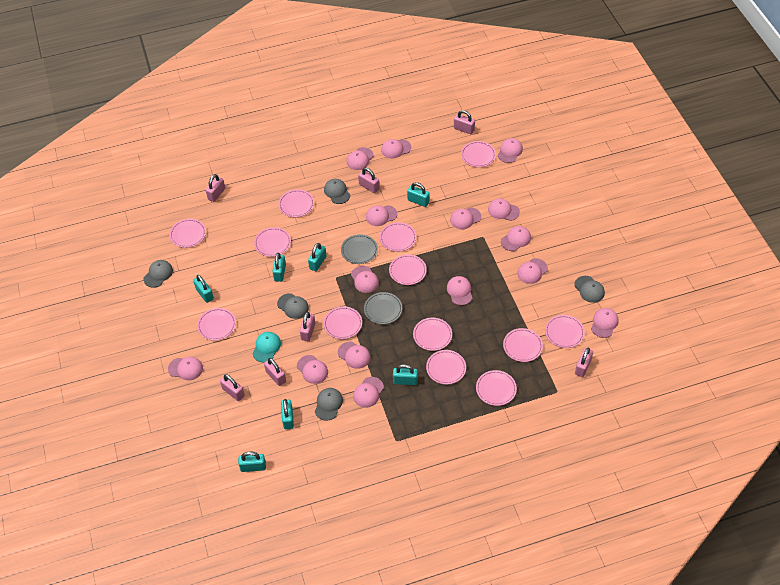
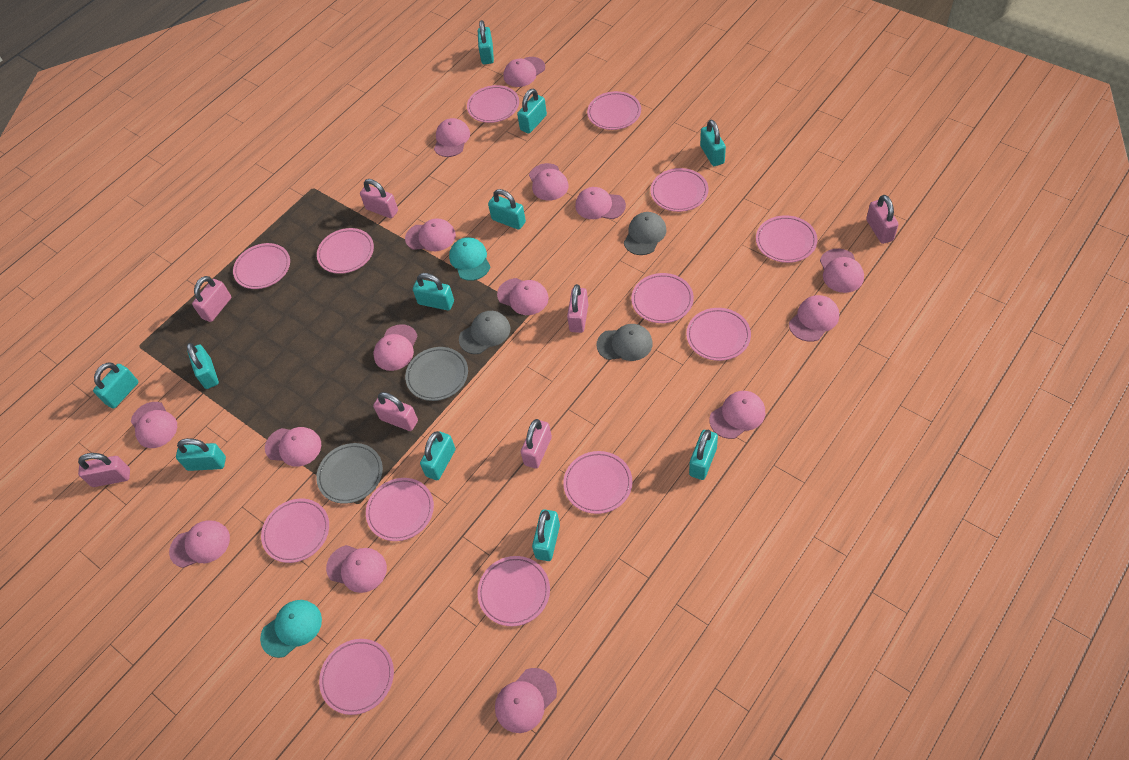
grey cap: [143,260,173,288] [277,293,309,319] [315,388,343,421] [324,179,350,204] [574,276,605,303] = 5 -> [459,311,510,354] [596,324,653,361] [624,212,666,255] = 3
turquoise cap: [252,332,281,362] = 1 -> [260,600,322,658] [449,237,490,281] = 2
turquoise padlock: [193,275,214,303] [238,452,266,472] [272,253,286,282] [281,399,294,429] [308,243,327,271] [393,364,418,385] [407,182,430,207] = 7 -> [93,363,139,409] [176,438,226,471] [187,343,219,389] [413,273,454,310] [420,431,456,480] [478,20,494,64] [488,189,526,230] [517,89,547,134] [532,509,560,561] [689,430,718,480] [700,120,726,166] = 11

